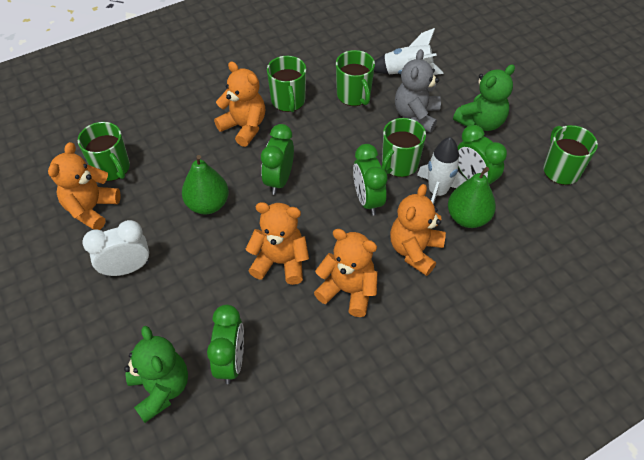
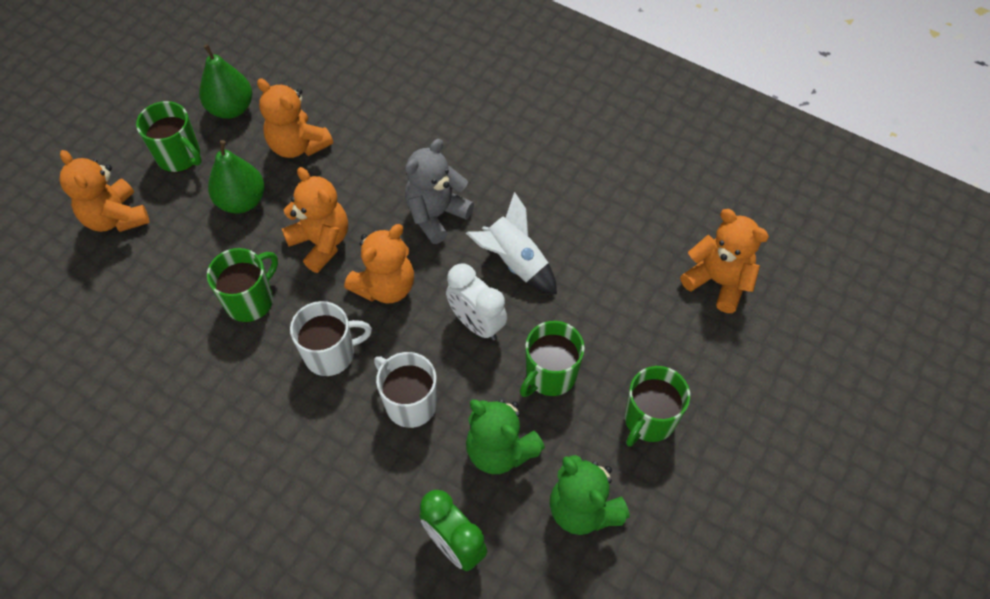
green clock: [207,305,244,384] [261,124,294,195] [353,144,388,216] [458,125,507,185] = 4 -> [419,490,488,571] = 1
green mug: [78,122,130,181] [267,56,306,112] [336,50,375,106] [382,118,426,177] [543,125,598,185] = 5 -> [136,101,202,172] [207,248,278,322] [520,321,585,397] [625,366,690,447] = 4
white mug: none = 0 -> [290,301,372,376] [374,352,437,428] = 2
white rocket: [374,28,444,75] [417,137,467,205] = 2 -> [466,192,557,294] = 1

